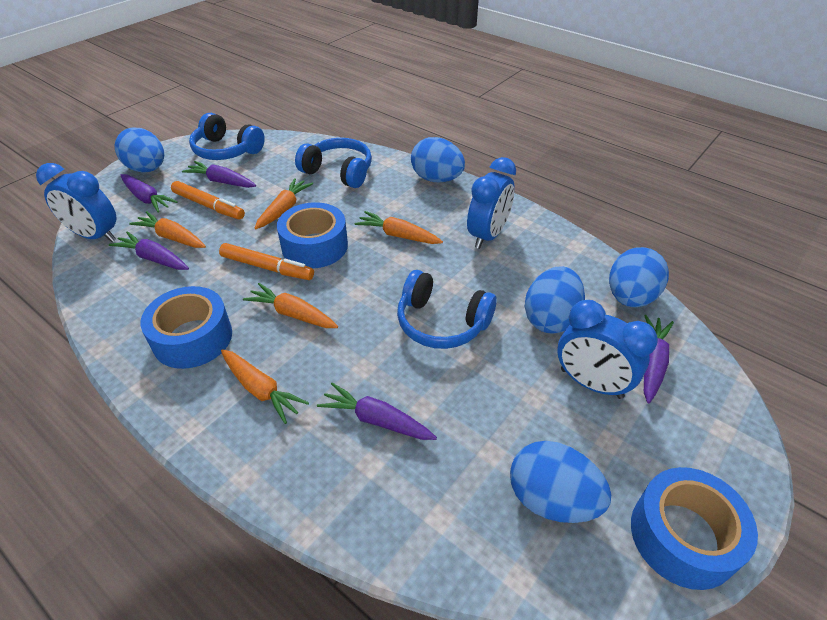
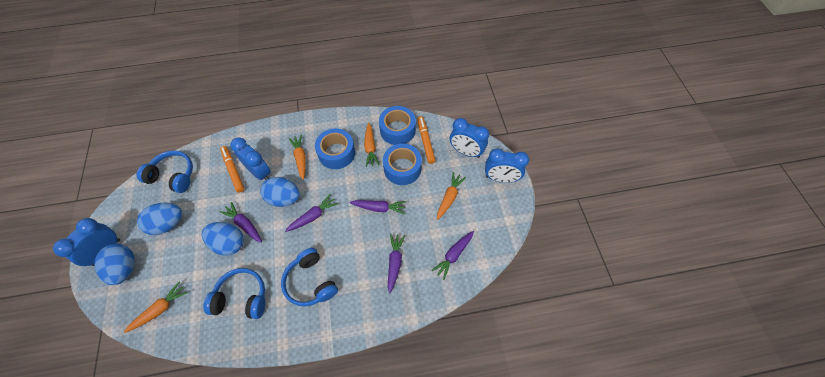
blue clock: [36,163,117,242] [467,157,516,249] [557,300,658,399] = 3 -> [53,218,120,266] [230,137,271,180] [450,118,489,158] [485,149,529,183] = 4
blue egg: [114,127,164,172] [411,137,465,182] [510,441,611,523] [525,267,585,333] [609,247,669,307] = 5 -> [95,244,135,285] [137,203,182,235] [202,222,244,256] [260,177,300,207] = 4
orange carrot: [129,211,206,248] [221,349,309,424] [243,283,338,328] [255,178,313,229] [354,211,443,244] = 5 -> [124,281,188,333] [289,135,306,180] [364,123,379,167] [437,172,466,220] = 4

